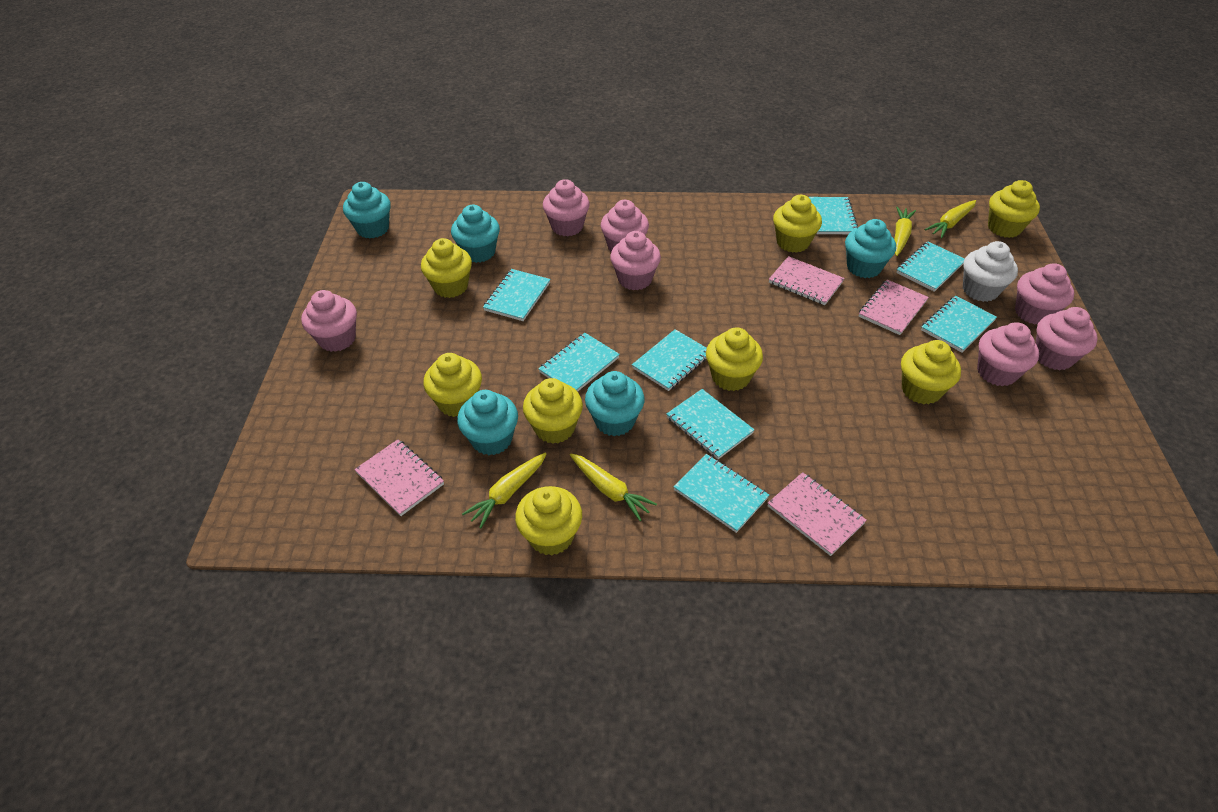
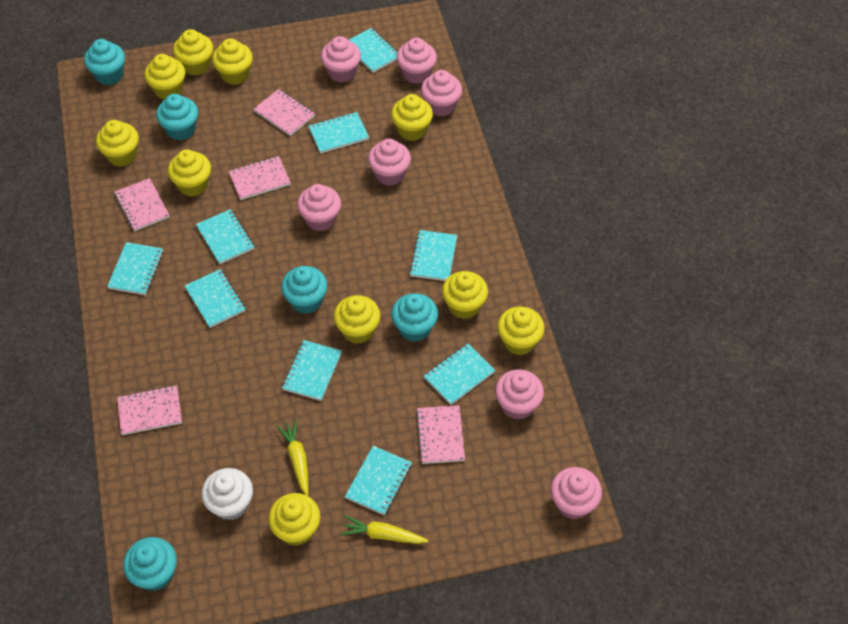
pink notebook: [354,439,444,516] [768,472,867,556] [769,256,844,305] [859,280,929,335] = 4 -> [115,178,170,231] [117,385,182,435] [229,156,291,200] [254,89,315,136] [416,405,465,464] = 5
turquoise notebook: [483,269,550,321] [538,333,620,392] [632,329,707,391] [666,389,755,459] [673,454,769,533] [809,197,858,234] [896,242,965,292] [921,296,997,353] = 8 -> [107,242,163,295] [185,269,245,328] [196,209,254,264] [282,340,342,401] [309,112,369,154] [345,446,412,515] [349,28,398,73] [409,230,457,281] [424,344,495,405] = 9
yellow carrot: [462,453,546,528] [570,454,657,521] [894,207,916,256] [925,200,976,238] = 4 -> [277,420,309,496] [340,515,429,544] = 2
yellow cupcake: [421,238,472,298] [423,353,482,417] [515,486,582,556] [523,378,583,444] [706,327,763,391] [773,195,822,253] [901,340,961,404] [988,180,1040,238] = 8 -> [96,120,139,167] [144,54,185,100] [168,149,211,197] [173,29,213,76] [212,39,253,85] [268,493,321,546] [333,295,381,344] [391,94,433,141] [442,271,488,319] [497,307,545,355] = 10

